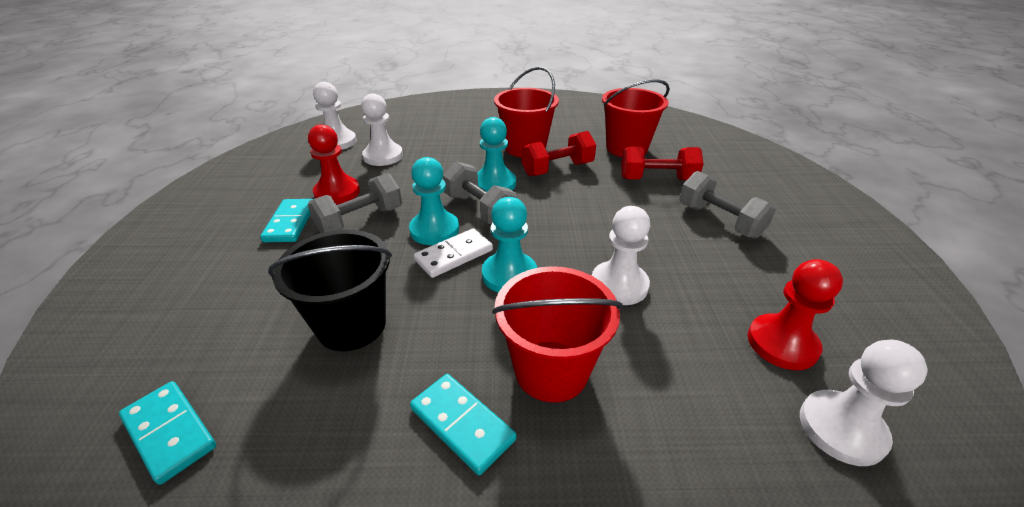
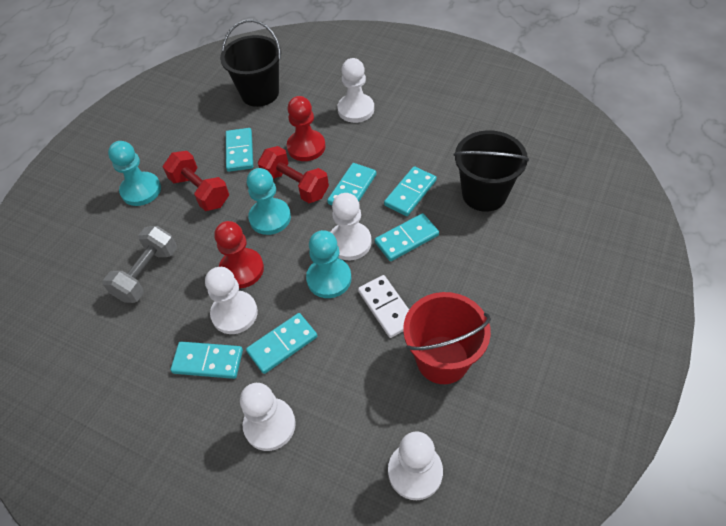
black bucket: [268,230,392,351] = 1 -> [220,20,281,107] [453,131,529,212] = 2
grey dumbbell: [307,173,402,233] [443,161,517,224] [679,171,776,238] = 3 -> [102,226,177,303] = 1
red bucket: [492,266,623,403] [494,67,559,157] [602,79,670,157] = 3 -> [403,292,491,384] = 1
turquoise domino: [119,381,216,485] [260,199,313,242] [410,374,516,475] = 3 -> [170,342,243,379] [226,128,253,172] [246,313,317,374] [327,163,376,205] [375,213,439,261] [384,166,437,216] = 6
white pawn: [313,82,357,150] [361,94,403,166] [592,206,650,305] [800,340,928,466] = 4 -> [205,267,258,334] [240,383,296,451] [331,193,372,260] [337,58,374,123] [388,431,443,500] = 5

